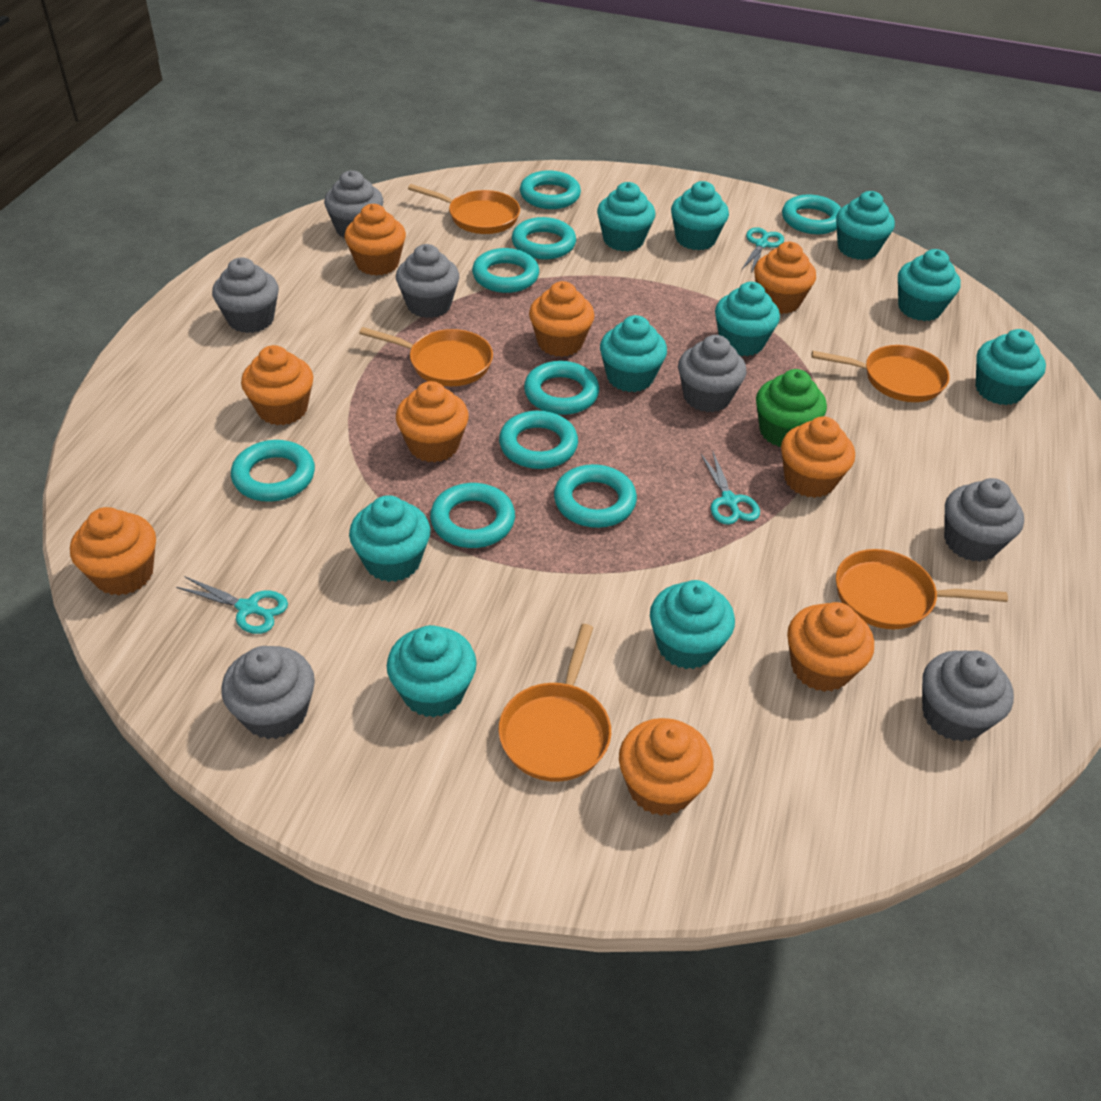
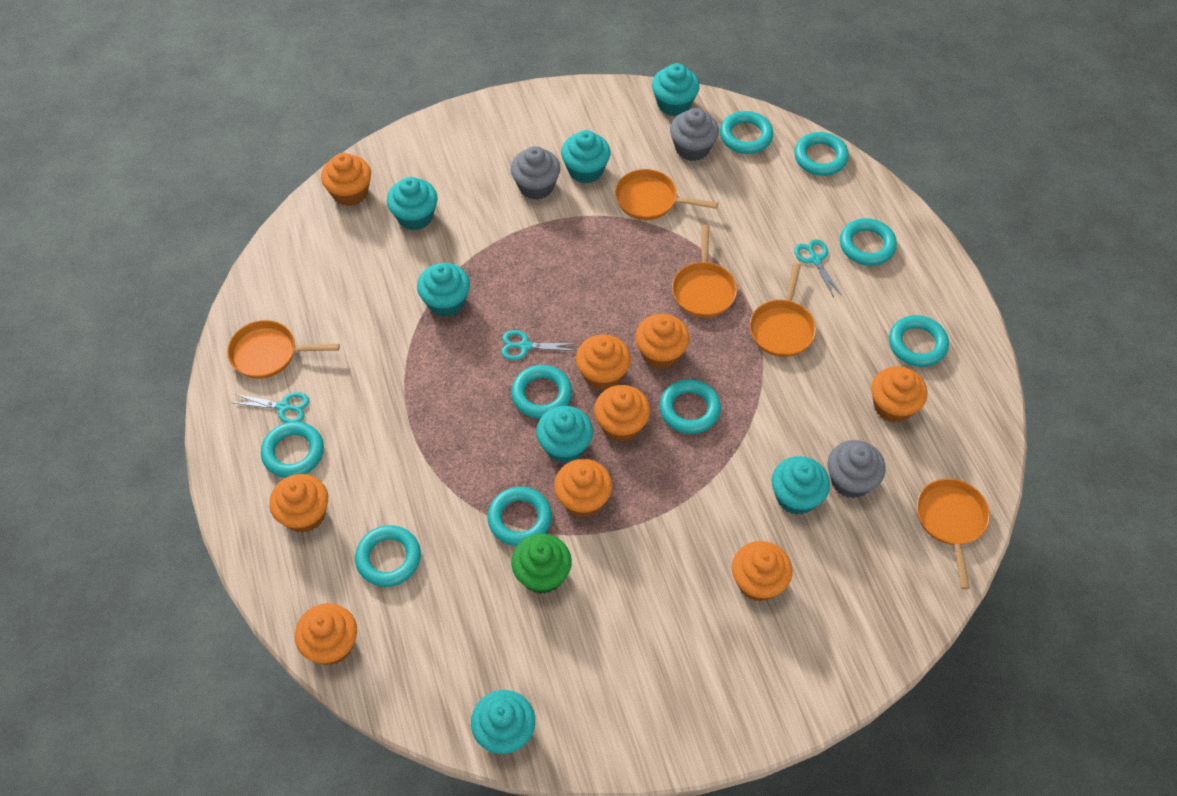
grey cupcake: [212,257,279,333] [221,646,315,739] [324,170,383,238] [396,244,459,318] [678,335,747,412] [922,650,1014,742] [944,478,1024,562] = 7 -> [510,146,560,200] [670,108,719,161] [828,440,886,498] = 3
turquoise cupcake: [349,495,430,582] [387,625,477,717] [597,182,655,251] [600,315,667,392] [650,580,735,669] [671,181,729,250] [715,282,780,356] [836,191,895,260] [898,249,961,321] [976,329,1046,405] = 10 -> [387,177,438,230] [417,263,470,317] [471,690,535,754] [536,406,593,463] [561,130,611,183] [652,63,700,116] [772,456,830,515] = 7

